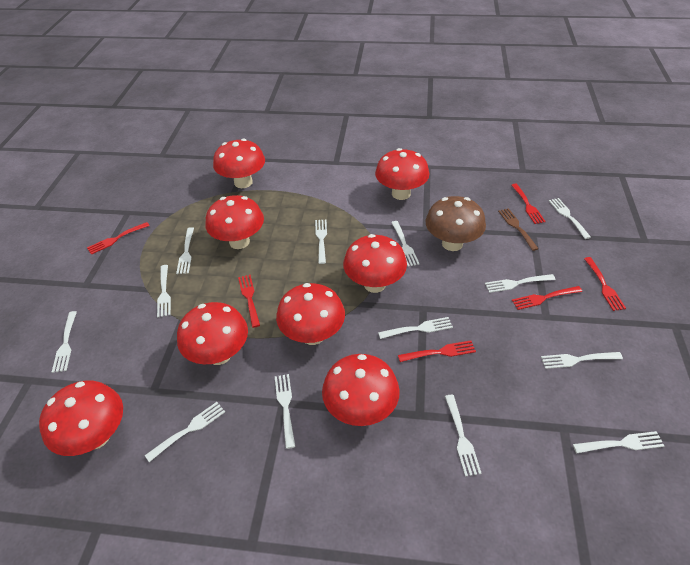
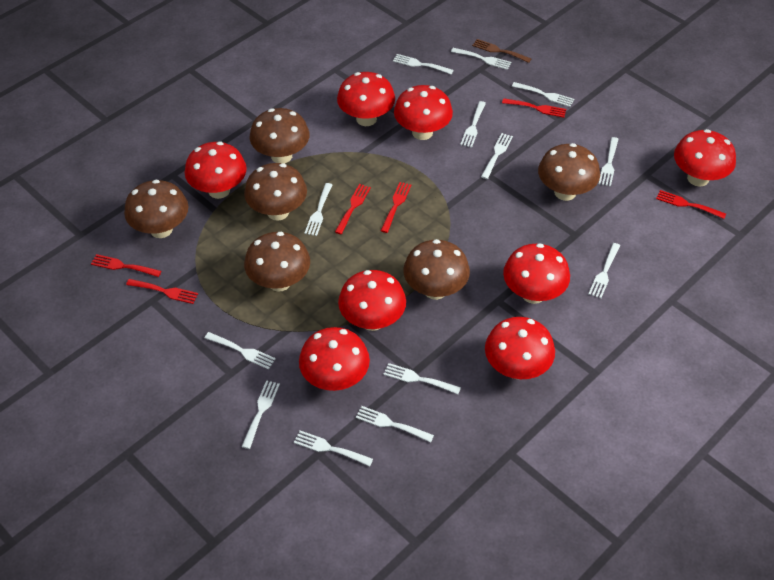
brown mushroom: [425,196,486,251] = 1 -> [124,180,188,238] [244,163,307,221] [244,232,310,292] [250,108,310,164] [403,239,470,300] [538,143,600,201] = 6

